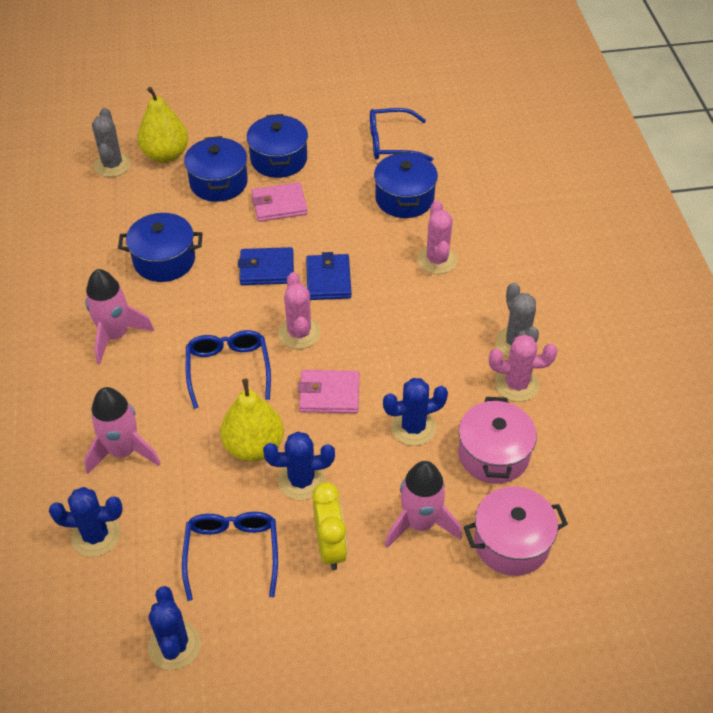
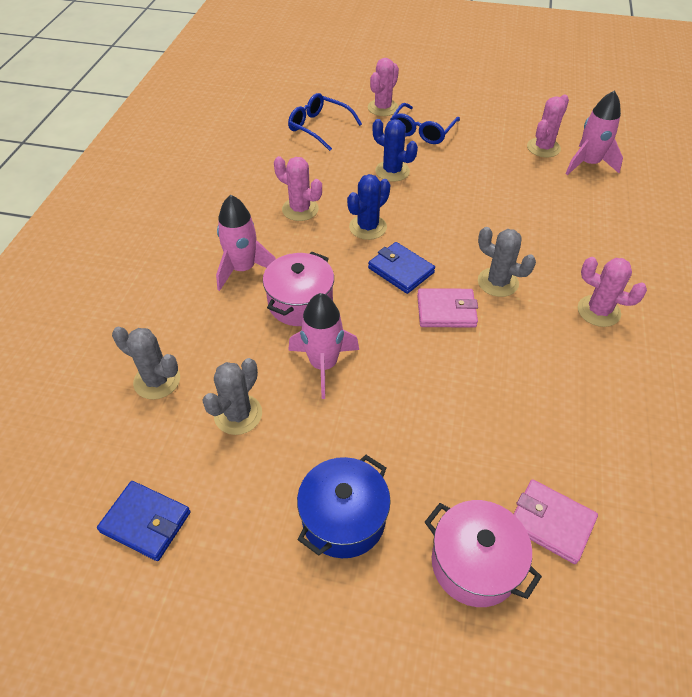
blue cactus: [49,487,123,557] [148,586,201,670] [263,432,335,500] [383,378,448,446] = 4 -> [347,174,390,240] [373,119,418,182] = 2
blue glasses: [182,512,278,601] [186,330,271,409] [370,108,433,161] = 3 -> [288,93,362,151] [390,103,460,144] = 2
blue pot: [118,213,203,282] [184,136,248,202] [246,114,308,178] [374,152,438,218] = 4 -> [297,455,391,558] = 1
grey cactus: [92,108,131,177] [496,283,539,357] = 2 -> [112,327,180,399] [202,358,262,435] [478,227,536,297] = 3
pink cactus: [278,272,321,349] [417,200,457,274] [489,334,557,402] = 3 -> [274,156,322,221] [368,58,399,116] [527,94,569,157] [578,257,647,327] = 4
yellow clock: [312,482,347,570] = 1 -> none = 0
yellow pear: [137,87,188,163] [220,379,284,462] = 2 -> none = 0

